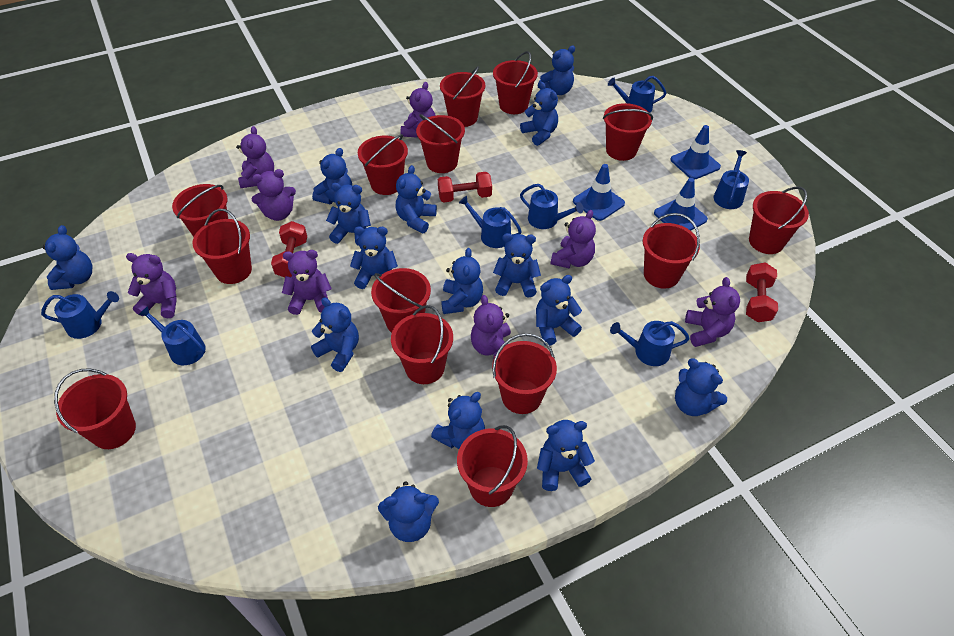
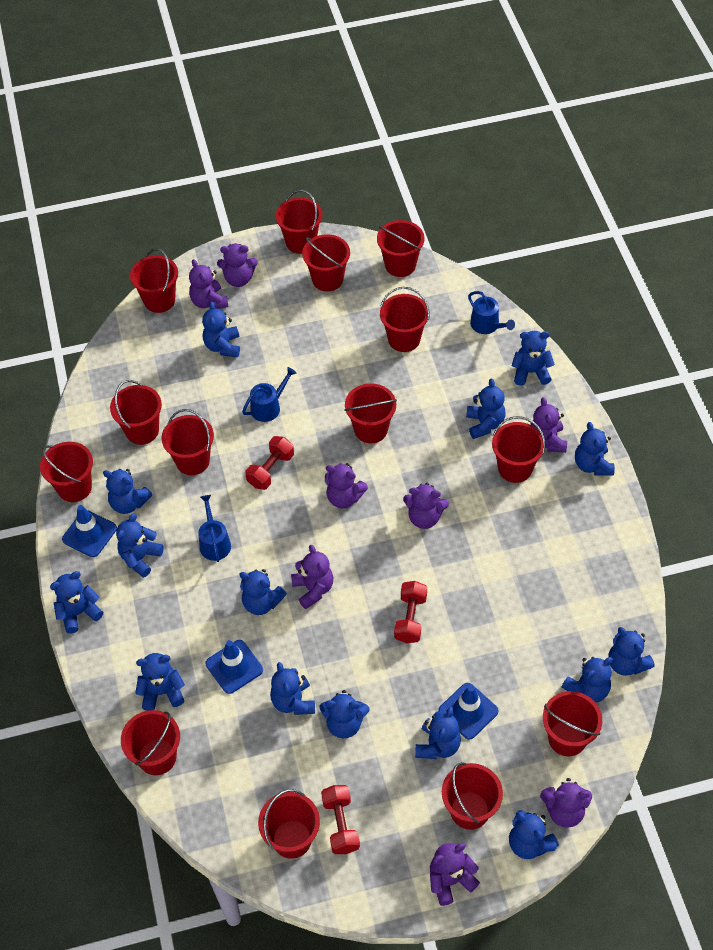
blue watering can: [41,291,119,339] [138,306,206,365] [459,196,522,248] [520,184,584,229] [608,76,667,113] [610,321,690,366] [714,150,749,209] = 7 -> [198,495,231,562] [242,367,296,422] [468,291,515,334] = 3

